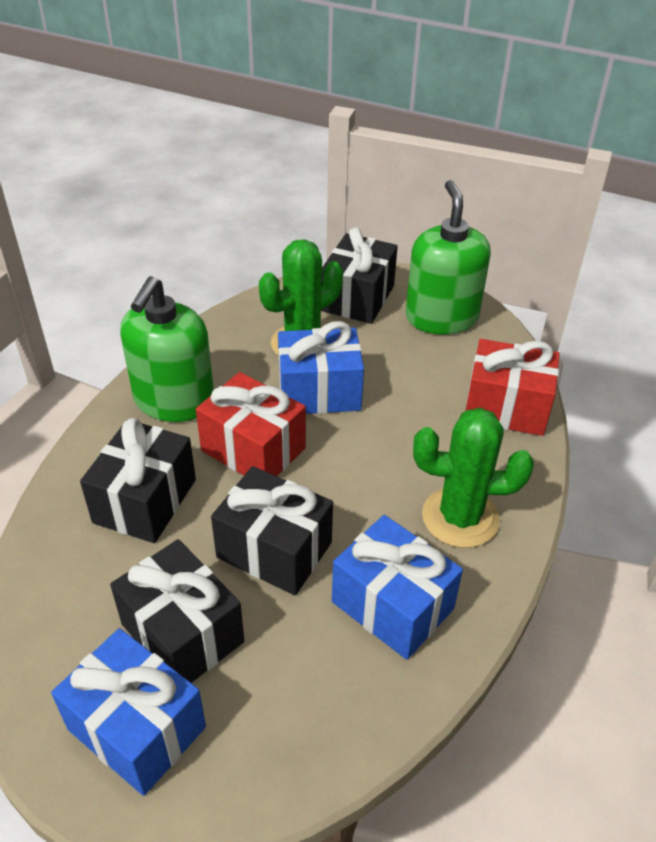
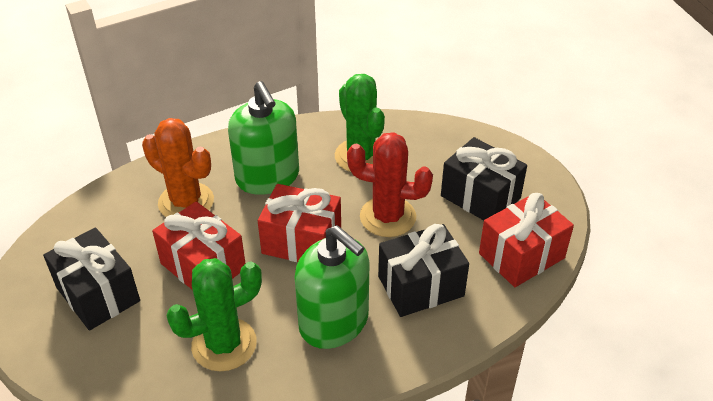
black gift: [80,418,196,543] [110,539,244,683] [211,466,333,595] [321,227,398,324] = 4 -> [43,227,140,330] [378,224,469,317] [441,137,527,220] = 3
blue gift: [51,628,206,796] [278,321,364,414] [332,515,463,660] = 3 -> none = 0
orange cactus: none = 0 -> [142,118,214,217] = 1
red cactus: none = 0 -> [347,132,433,237] = 1
red gift: [196,372,306,476] [465,339,560,436] = 2 -> [152,201,246,289] [258,184,341,262] [479,193,574,287] = 3

